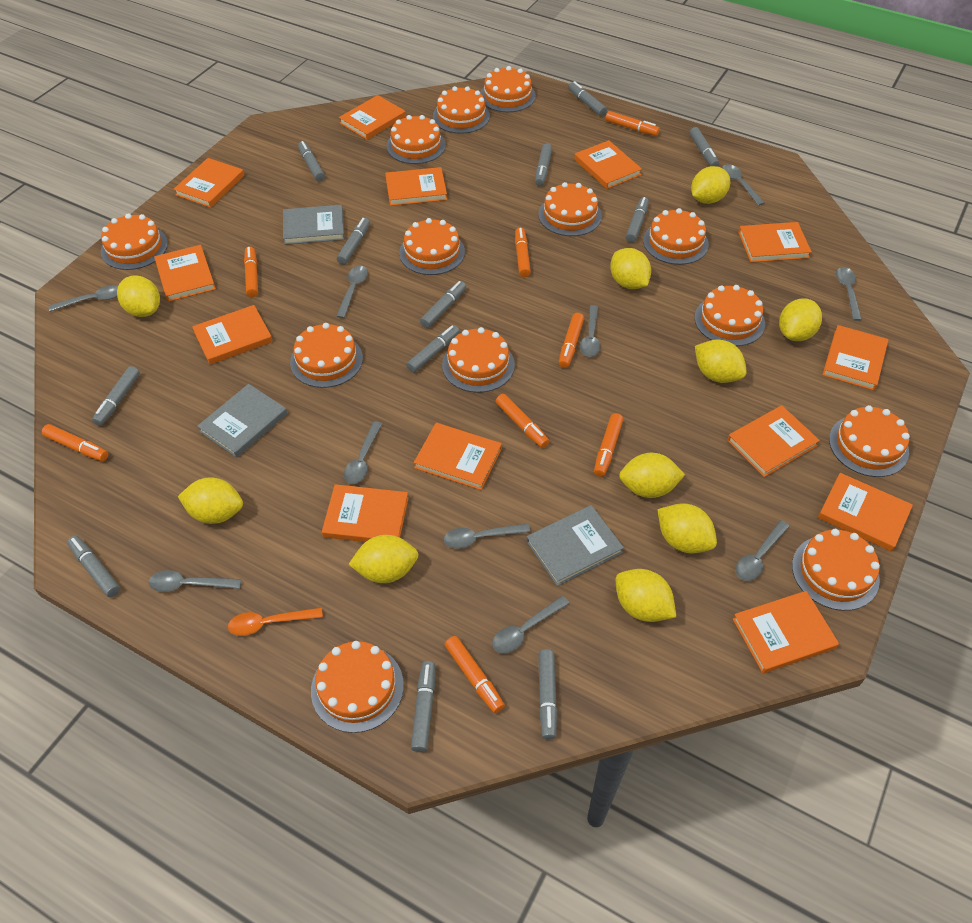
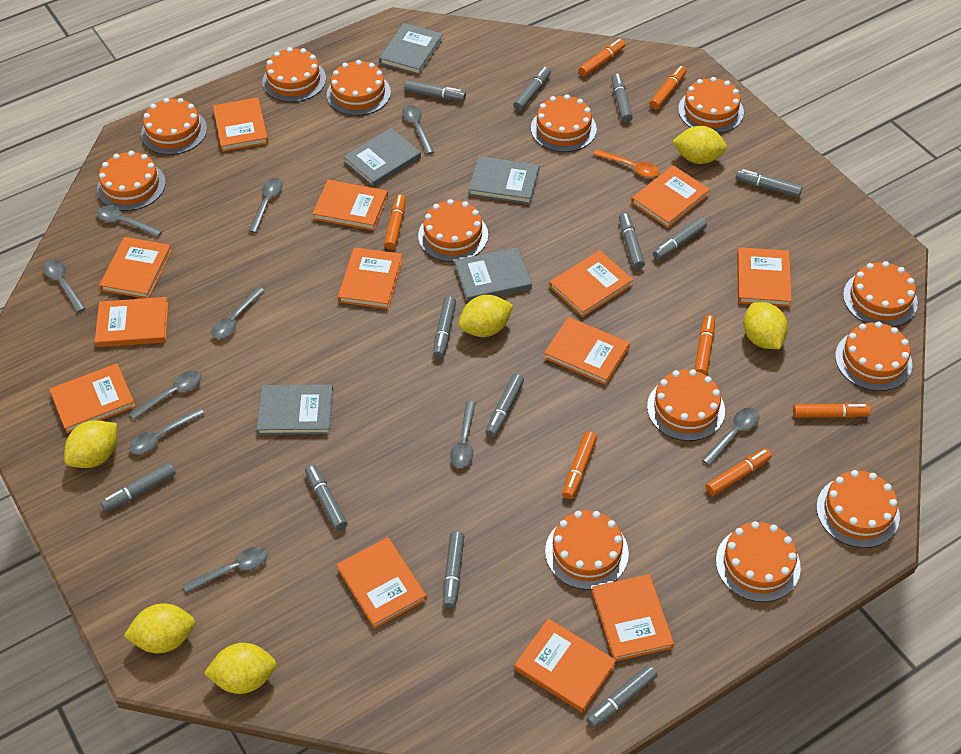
grey book: [197,384,287,458] [283,205,344,245] [526,505,624,586] = 3 -> [257,384,333,435] [343,128,421,187] [379,23,443,75] [455,247,532,303] [468,156,539,204] = 5
orange marker: [42,424,108,461] [244,247,258,297] [444,636,505,713] [496,394,549,448] [515,228,531,277] [559,313,584,368] [594,413,623,477] [605,111,660,136] = 8 -> [384,194,406,250] [562,431,597,499] [579,39,625,77] [650,66,686,110] [694,314,715,375] [705,448,772,496] [793,403,871,418] = 7
yellow lemon: [117,275,160,317] [178,477,243,524] [348,535,418,583] [610,248,651,289] [615,569,676,622] [619,453,685,498] [657,503,717,553] [691,166,730,204] [695,339,747,383] [779,298,822,341] = 10 -> [64,420,117,468] [124,603,195,653] [204,643,277,694] [458,295,513,337] [672,126,727,164] [743,302,788,349] = 6

